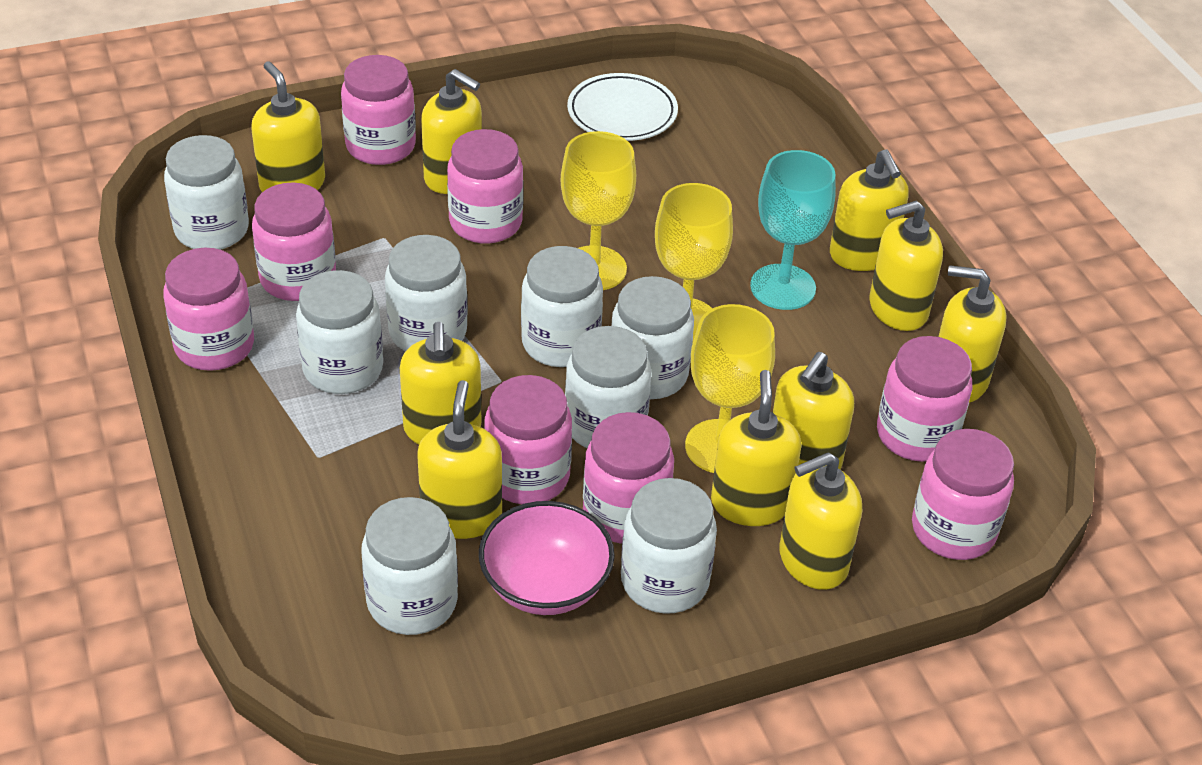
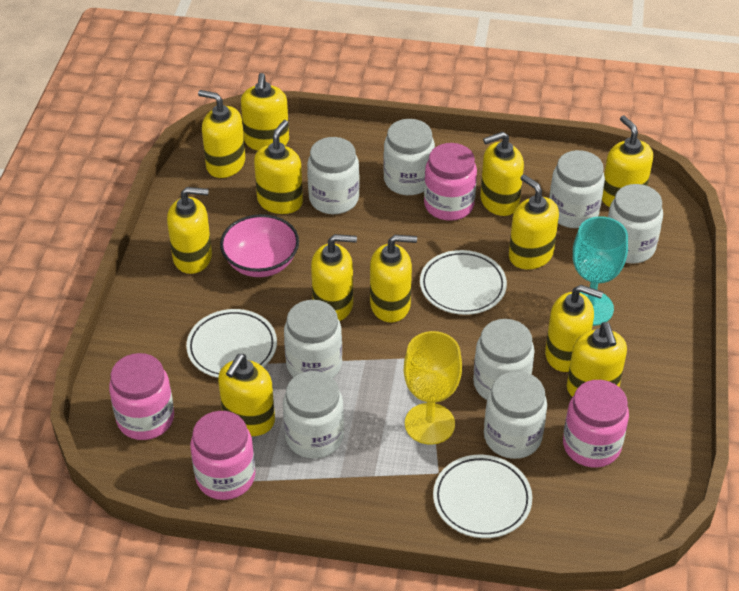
pink jar: [163,248,254,371] [252,182,336,301] [341,55,416,165] [447,129,523,244] [484,375,572,504] [583,412,674,544] [877,336,972,462] [912,429,1014,560] = 8 -> [109,353,174,440] [190,411,255,500] [424,143,477,221] [563,380,629,468] = 4
white plate: [567,73,678,141] = 1 -> [186,309,277,378] [420,250,507,315] [433,455,532,538] = 3
yellow goblet: [561,131,636,290] [655,183,733,340] [685,304,775,473] = 3 -> [404,331,462,445] = 1
yellow soap dispenser: [251,61,325,192] [400,322,481,444] [417,380,502,539] [421,69,482,194] [711,370,802,526] [773,352,854,469] [779,452,862,590] [830,149,909,271] [869,200,943,331] [938,265,1007,403] = 10 -> [167,187,212,274] [198,90,245,178] [218,354,275,436] [241,73,289,151] [254,120,303,214] [311,234,357,321] [370,235,417,322] [480,131,524,216] [509,174,559,269] [545,285,603,372] [567,322,627,397] [602,116,653,207] = 12

